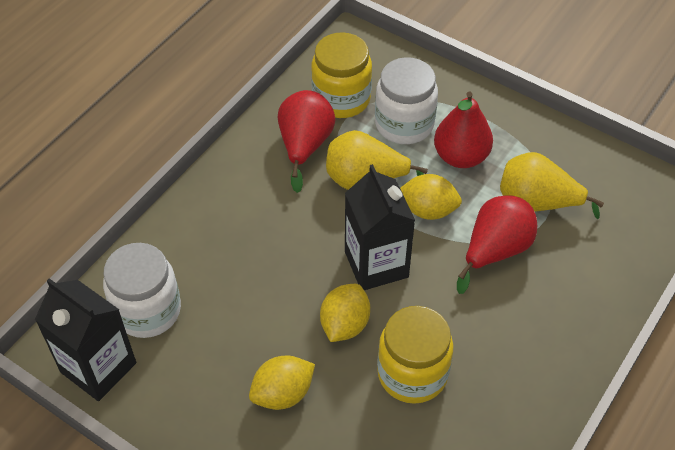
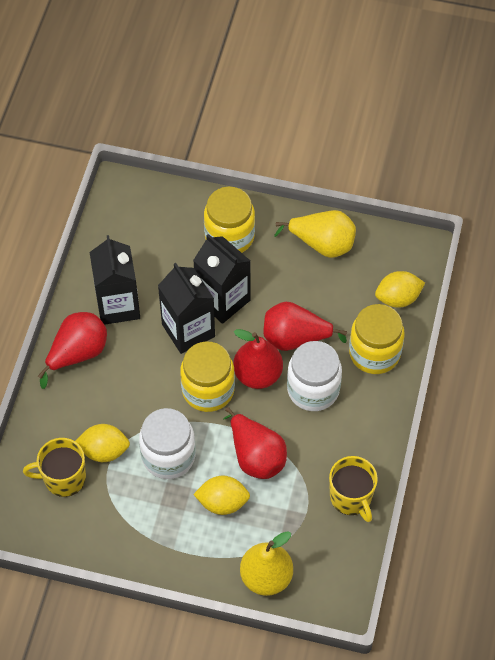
black carton: [35,278,136,401] [345,164,415,290] = 2 -> [90,235,140,325] [158,263,215,354] [193,234,251,324] = 3
red pear: [278,90,335,193] [434,92,493,168] [457,195,537,294] = 3 -> [38,312,107,389] [223,407,287,479] [233,329,283,389] [263,302,347,351] = 4
yellow jar: [311,32,372,118] [377,306,454,404] = 2 -> [180,342,235,412] [204,187,255,253] [349,304,405,374] = 3
yellow mug: none = 0 -> [23,438,86,497] [329,456,378,522] = 2

